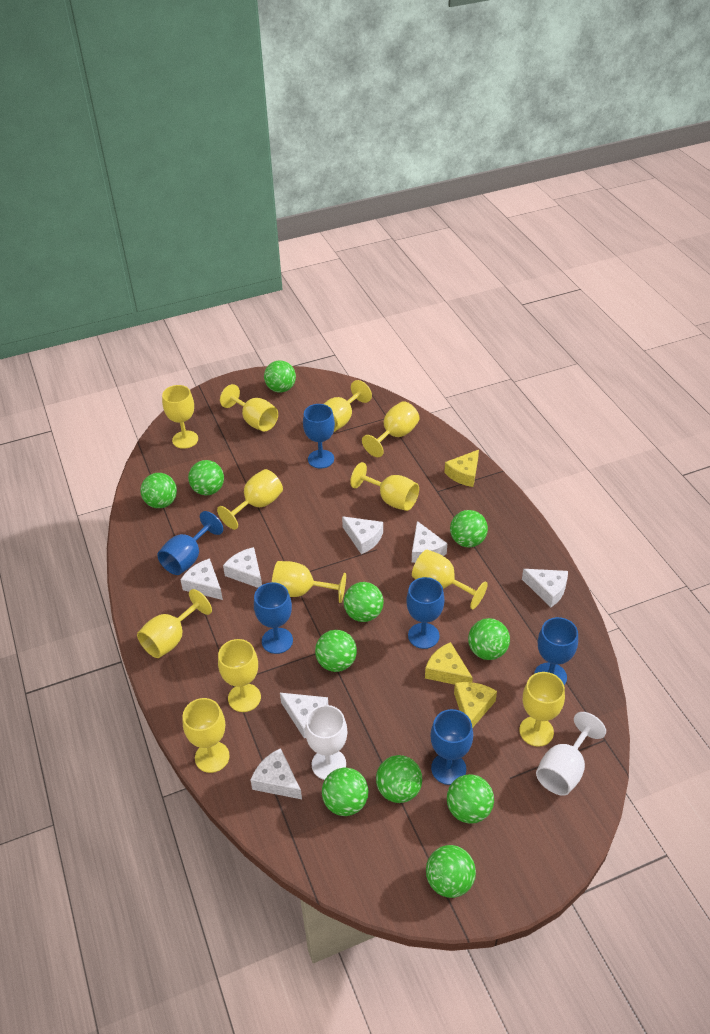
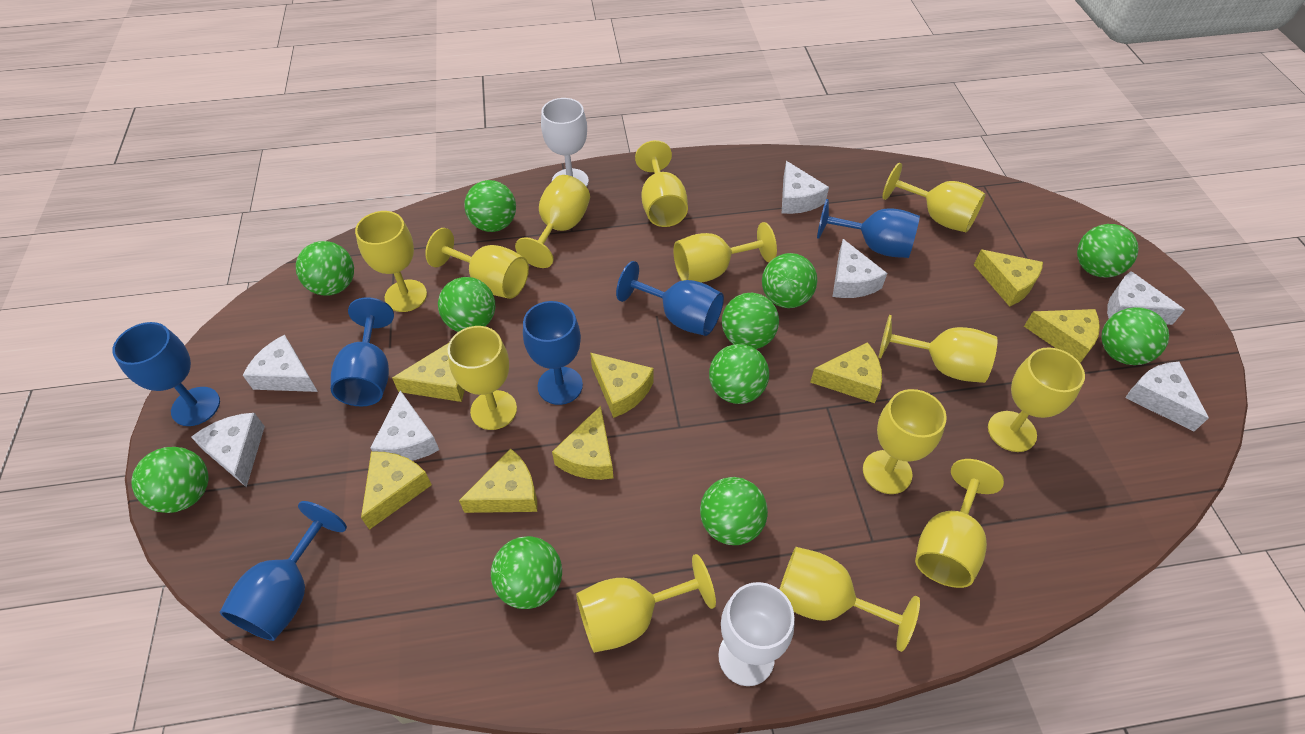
yellow cheese: [425,642,473,685] [444,450,479,487] [454,682,497,728] = 3 -> [361,452,432,530] [392,343,464,402] [459,449,537,513] [552,406,613,480] [590,353,653,418] [810,342,882,403] [974,249,1043,307] [1024,309,1100,363] = 8
yellow goblet: [137,589,212,658] [162,385,198,449] [183,698,230,773] [217,469,283,530] [218,639,261,712] [220,384,278,432] [272,561,346,603] [324,380,372,432] [350,462,419,511] [362,401,419,457] [412,550,488,609] [519,672,565,747] = 12 -> [355,211,427,312] [425,228,529,299] [448,326,517,430] [515,175,590,268] [576,554,716,653] [635,140,688,227] [673,222,777,283] [779,547,920,652] [863,389,947,494] [879,315,998,383] [882,163,986,233] [915,459,1004,588] [988,347,1085,452] = 13

